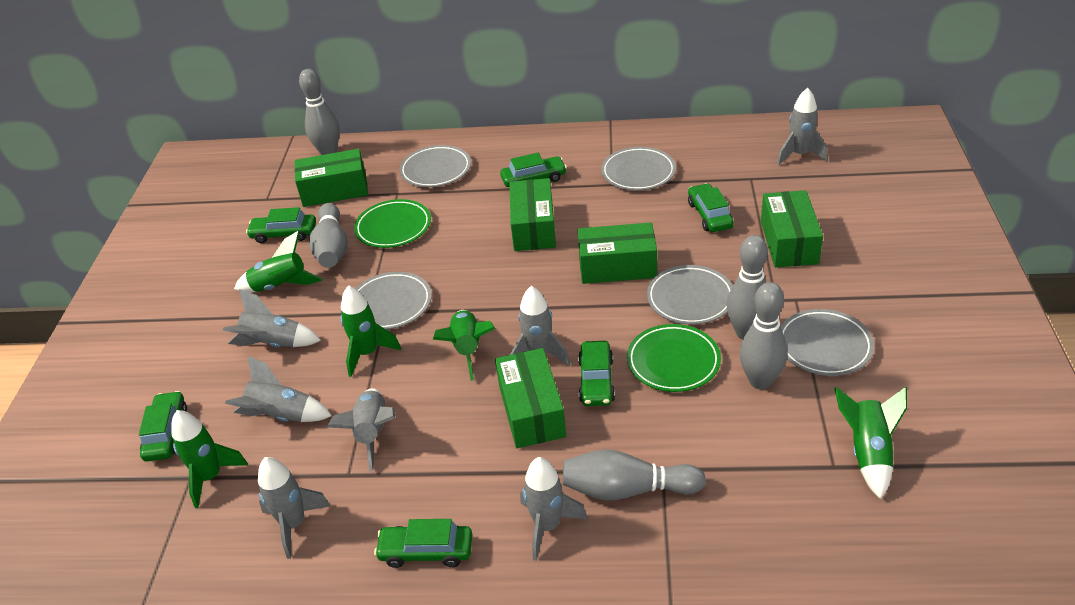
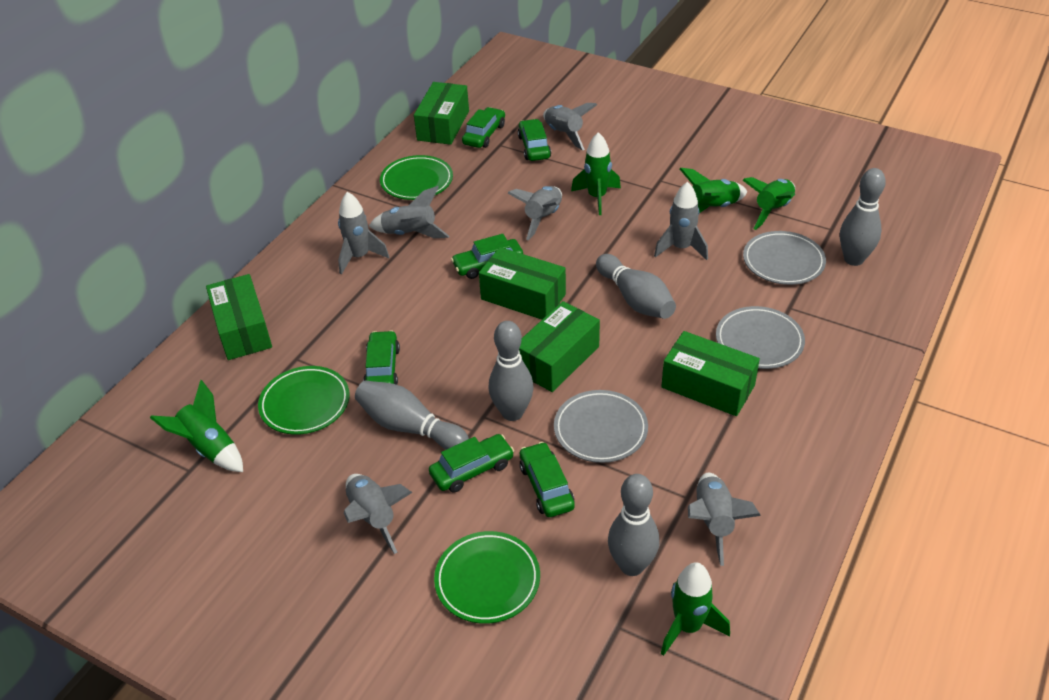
green plate: [354,199,431,248] [627,324,721,392] = 2 -> [258,366,350,435] [380,155,453,200] [434,531,540,624] = 3
grey plate: [356,272,432,329] [399,145,471,187] [601,147,676,191] [647,265,733,325] [780,309,874,376] = 5 -> [554,390,648,463] [716,306,805,369] [743,231,826,285] = 3

